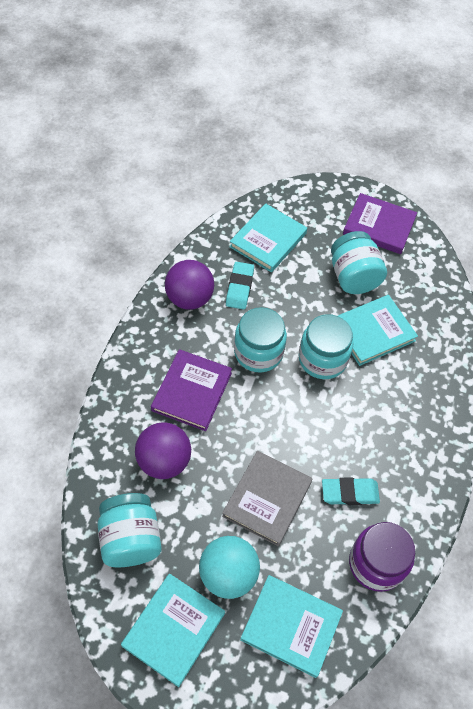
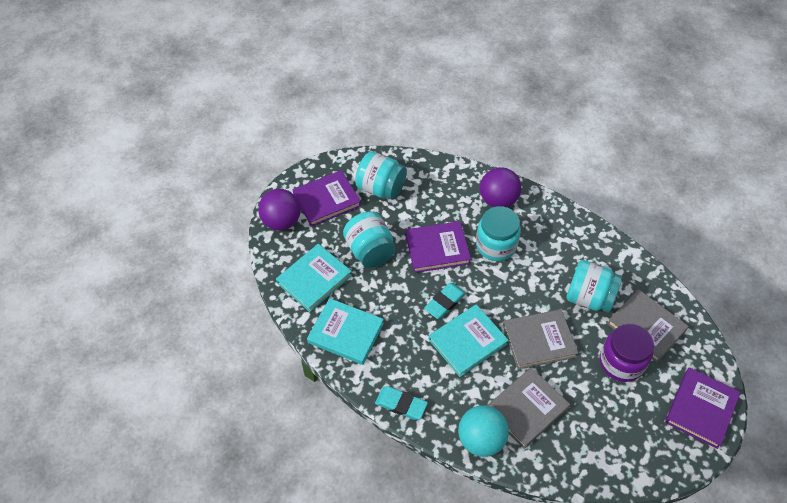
grey book: [222,450,312,546] = 1 -> [487,368,570,449] [503,309,578,370] [607,289,689,362] = 3
purple book: [151,349,232,431] [343,193,417,254] = 2 -> [293,170,361,227] [405,221,471,273] [665,367,741,449] = 3
turquoise book: [121,574,225,687] [230,203,307,273] [240,575,343,678] [338,295,418,366] = 4 -> [276,244,352,312] [307,298,384,365] [429,304,509,377] = 3

